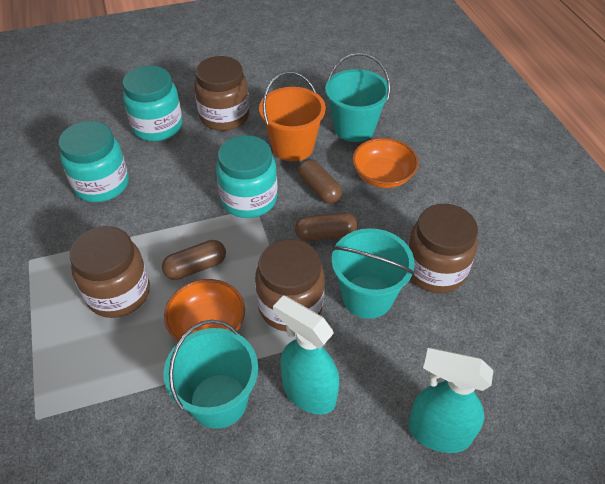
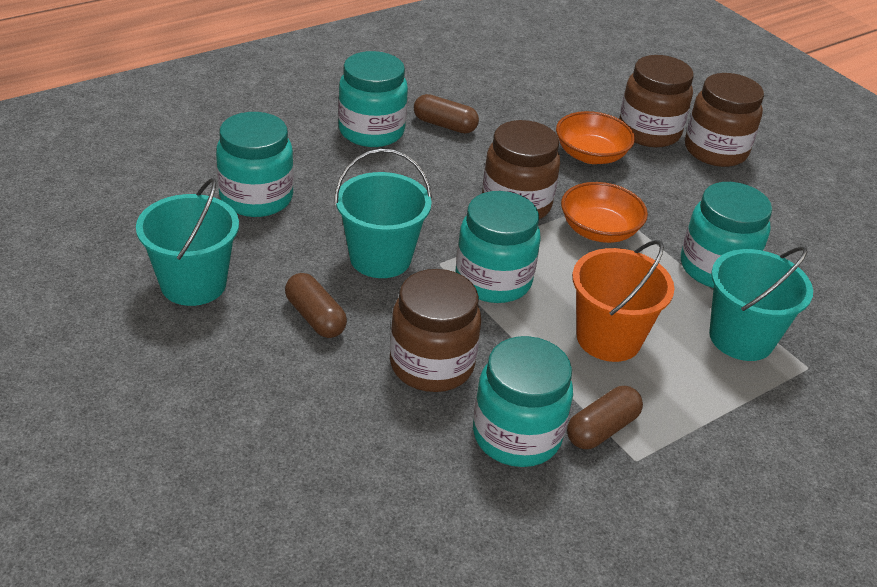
turquoise jar: [58,121,129,202] [123,65,182,141] [216,135,278,218] = 3 -> [216,112,294,217] [338,51,408,147] [456,191,541,303] [473,336,573,467] [681,182,772,288] = 5
turquoise spray bottle: [273,296,340,415] [408,348,493,453] = 2 -> none = 0

